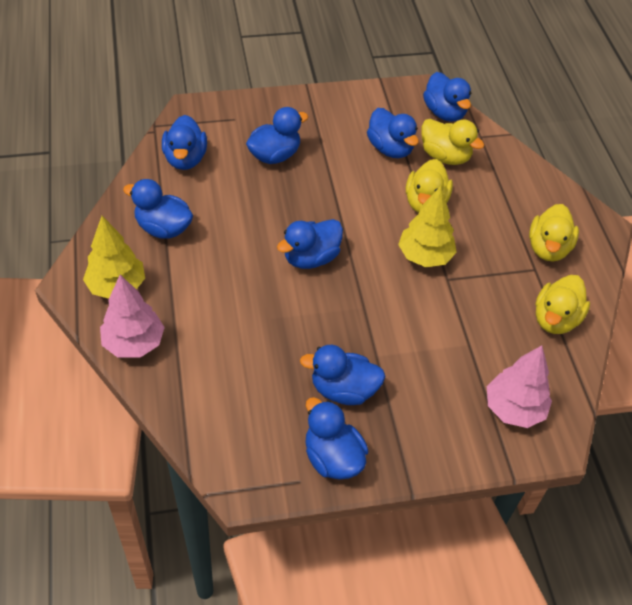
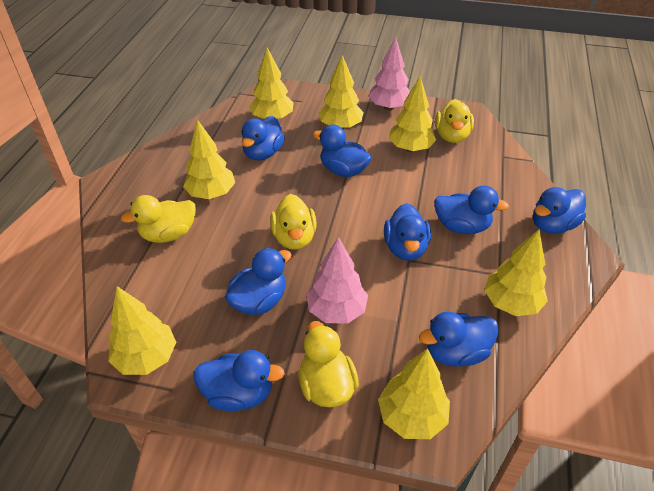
yellow tree: [83,216,145,299] [398,186,457,267] = 2 -> [108,286,176,375] [183,119,235,199] [249,48,294,119] [318,55,364,130] [378,348,450,439] [389,76,436,152] [484,230,548,316] = 7

